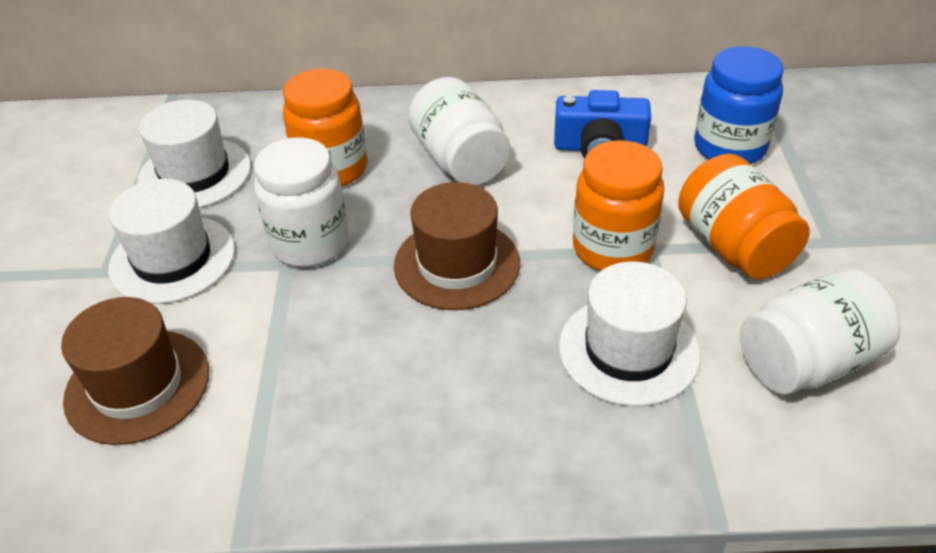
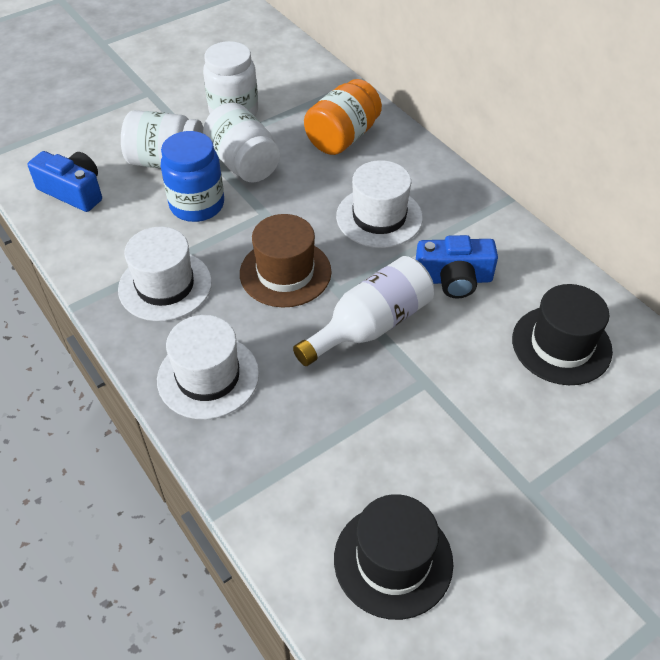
black hat: none = 0 -> [334,494,453,620] [512,284,613,385] = 2
blue camera: [554,90,651,158] = 1 -> [28,151,102,212] [416,235,498,299] = 2
brown hat: [61,297,209,445] [394,182,520,310] = 2 -> [240,214,332,308] = 1
orange jar: [283,69,367,187] [573,140,665,271] [678,154,810,279] = 3 -> [304,79,382,155] = 1
white bottle: none = 0 -> [293,256,434,366] = 1

